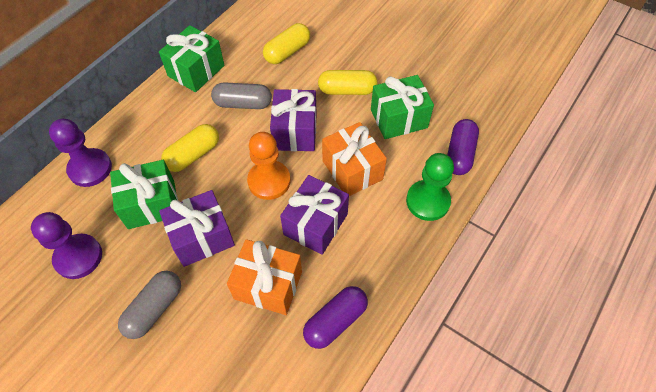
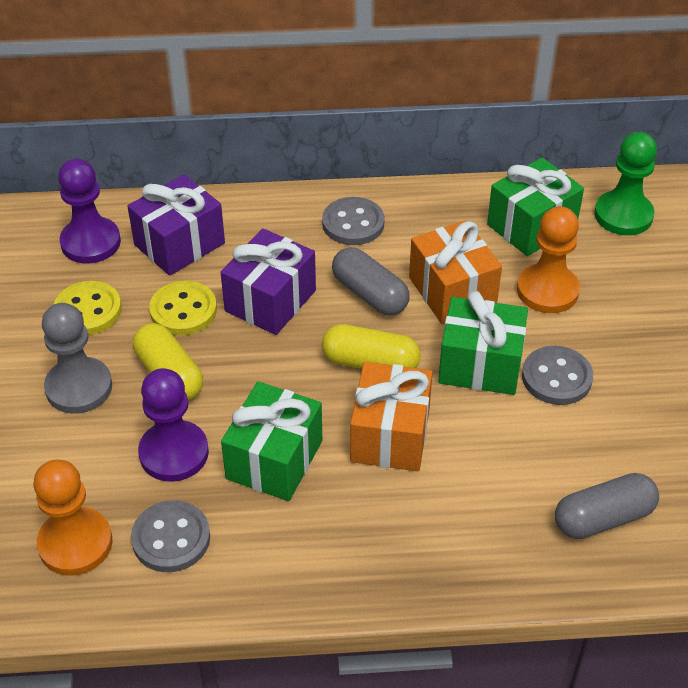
grey button: none = 0 -> [131,500,210,572] [322,197,385,245] [522,346,593,405] = 3
grey pawn: none = 0 -> [42,303,112,414] = 1
orange pawn: [247,132,291,200] = 1 -> [34,460,113,576] [517,206,580,313] = 2
purple capsule: [303,286,368,349] [447,119,479,175] = 2 -> none = 0
purple gift: [159,190,235,267] [270,89,317,151] [280,175,349,255] = 3 -> [127,174,225,276] [221,228,316,335] = 2
yellow button: none = 0 -> [54,281,122,335] [149,281,217,335] = 2
yellow capsule: [161,124,219,172] [263,23,310,64] [318,70,378,95] = 3 -> [133,323,203,401] [322,324,421,369] = 2

